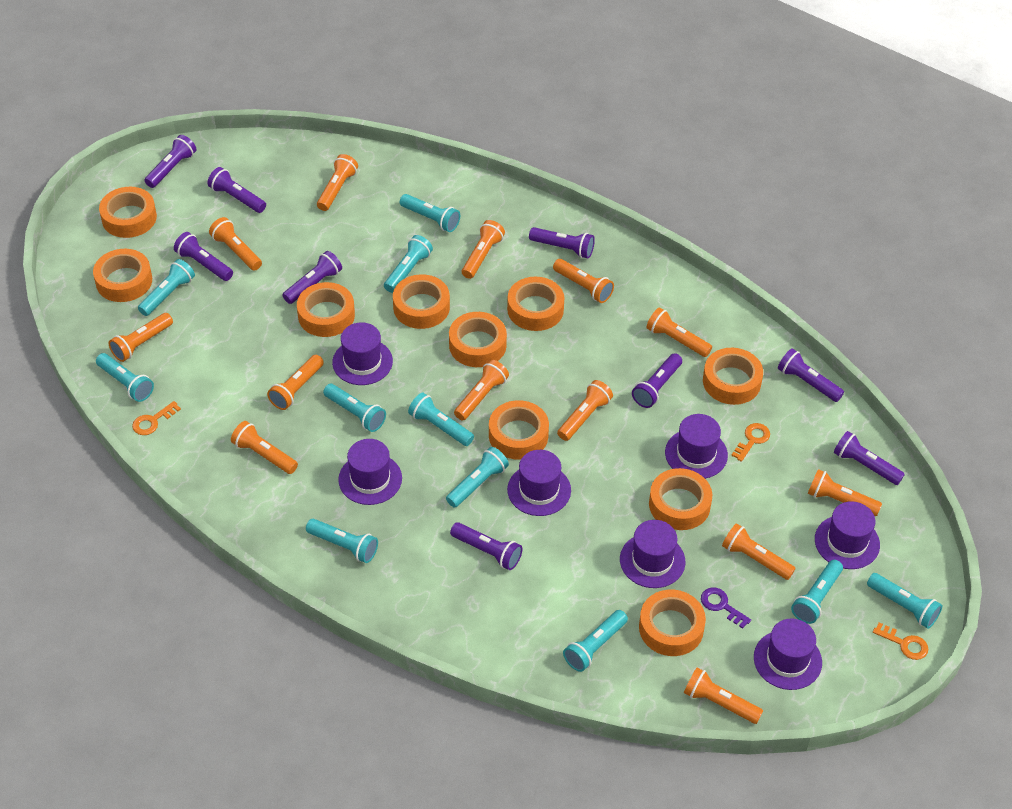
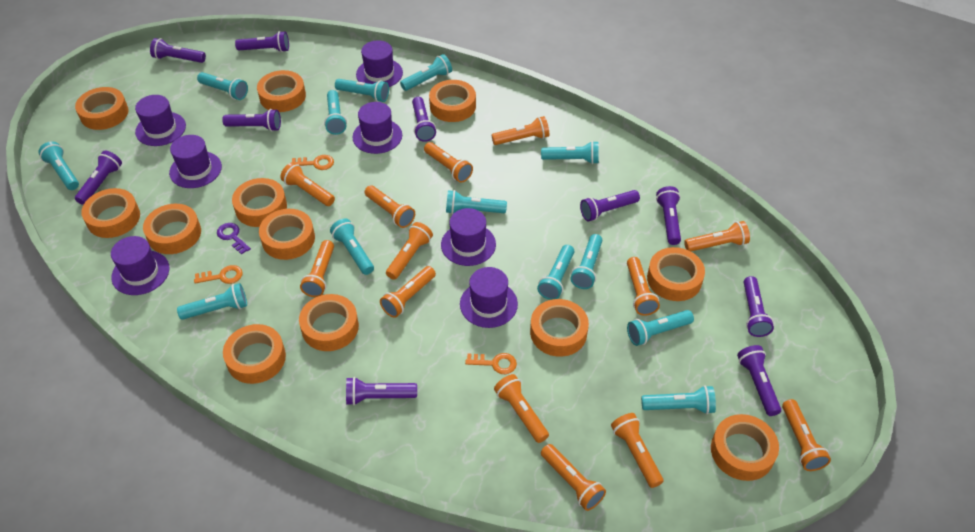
orange tape: [93,249,152,302] [99,187,157,238] [297,282,355,337] [393,274,450,329] [449,312,507,367] [489,400,549,460] [507,277,564,331] [639,590,706,656] [649,468,712,530] [703,348,763,405] = 10 -> [75,87,129,130] [81,188,140,238] [143,204,201,254] [223,324,286,384] [232,178,287,227] [257,70,306,112] [259,209,315,260] [299,294,359,351] [429,80,476,122] [530,299,589,357] [647,247,705,301] [711,414,779,481] = 12
purple flashlight: [144,135,197,188] [174,232,233,281] [207,167,266,213] [282,251,342,304] [450,522,522,570] [529,227,595,258] [632,353,682,408] [778,348,844,402] [834,431,905,485] = 9 -> [75,151,122,205] [150,38,206,63] [222,109,281,131] [235,31,289,52] [346,377,417,405] [412,97,436,142] [580,190,640,221] [656,186,681,245] [737,345,781,416] [743,276,774,337] = 10
turquoise flashlight: [96,353,154,402] [138,259,195,316] [306,519,378,563] [323,384,386,432] [384,235,433,293] [400,194,460,232] [408,393,474,446] [446,447,509,508] [563,610,628,672] [791,560,843,624] [867,573,942,629] = 11 -> [38,141,79,190] [177,283,247,320] [197,72,248,100] [324,90,347,135] [330,219,374,275] [335,79,389,102] [400,54,452,91] [446,190,507,214] [537,245,574,300] [541,141,599,164] [570,234,602,289] [627,310,694,346] [641,385,716,414] = 13

